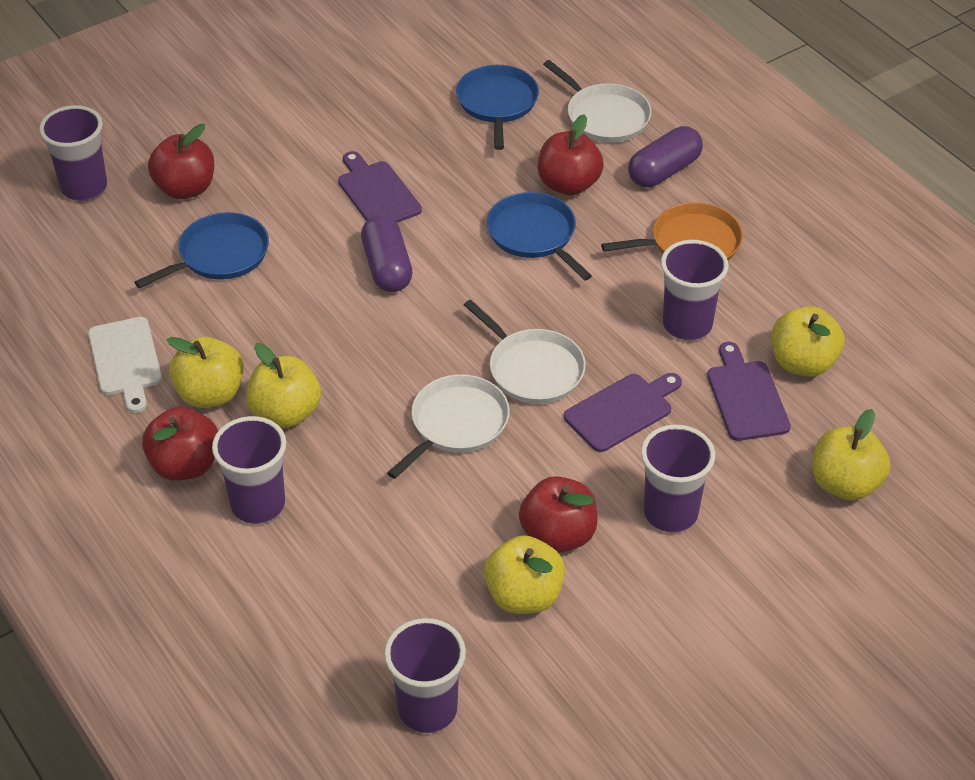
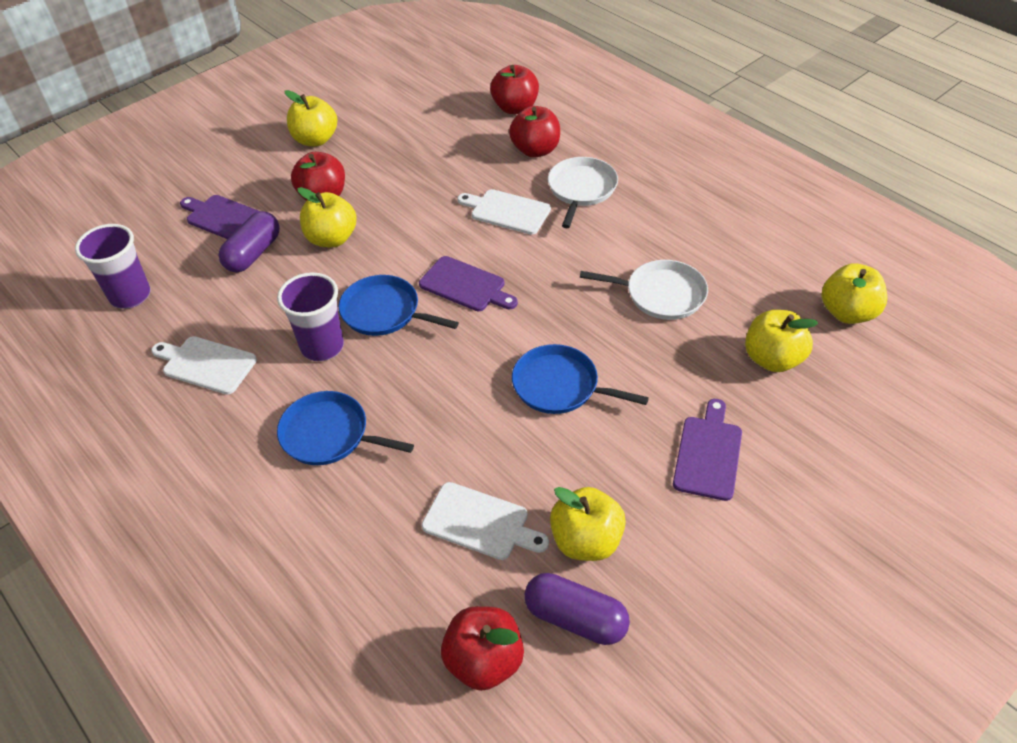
orange pan: [601,202,743,261] = 1 -> none = 0
purple cup: [39,105,107,201] [212,416,286,524] [384,618,466,733] [641,424,715,533] [661,240,729,341] = 5 -> [75,224,150,309] [277,272,344,361] = 2
white cutting board: [88,317,162,413] = 1 -> [151,336,257,395] [422,482,549,560] [457,189,551,235] = 3
white pan: [387,374,510,479] [464,300,586,404] [543,60,651,143] = 3 -> [548,157,618,228] [580,260,708,320] = 2

